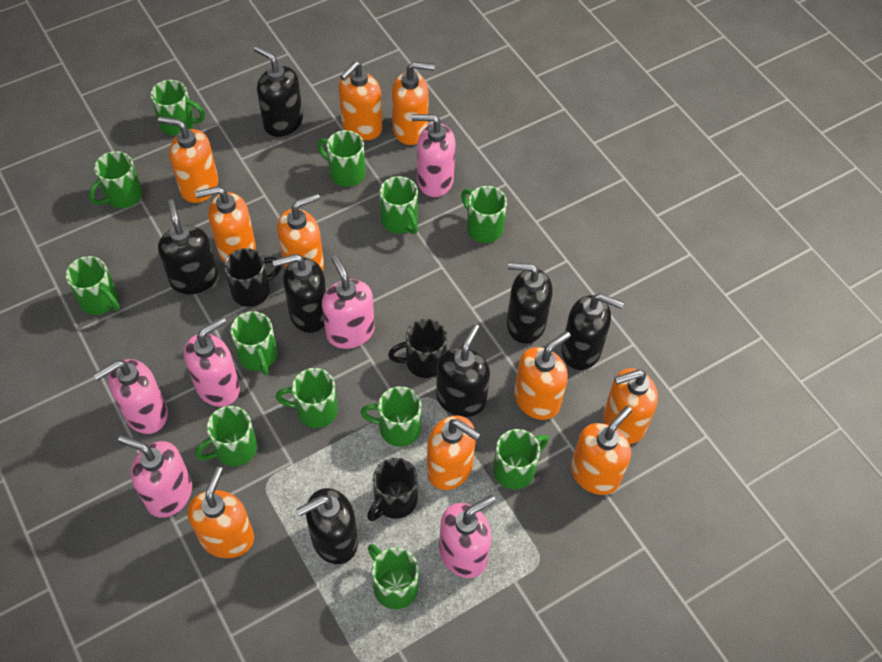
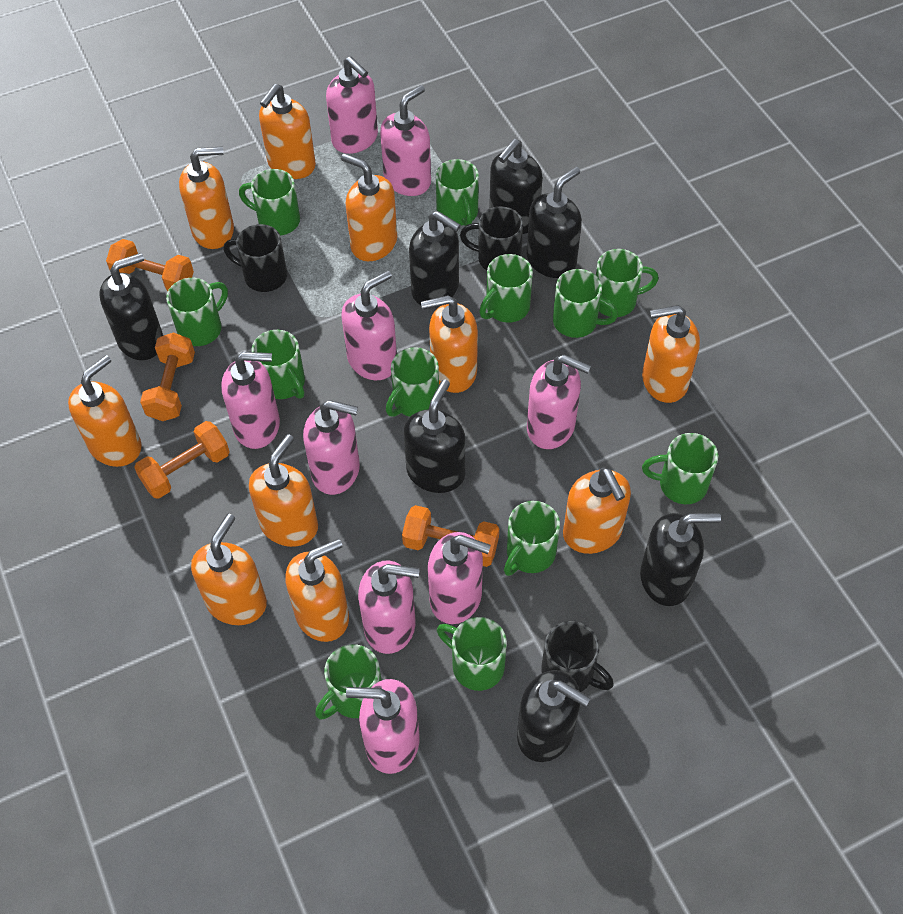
orange dumbbell: none = 0 -> [106,239,194,291] [134,421,230,499] [140,332,195,421] [402,505,499,567] = 4
pink soap dispenser: [93,359,168,434] [118,435,192,518] [184,317,240,407] [322,255,374,349] [412,114,456,197] [439,495,496,578] = 6 -> [221,352,280,449] [303,400,360,495] [326,56,378,154] [342,271,397,380] [346,679,420,774] [358,560,420,654] [380,85,431,196] [428,532,491,624] [527,355,591,449] = 9

